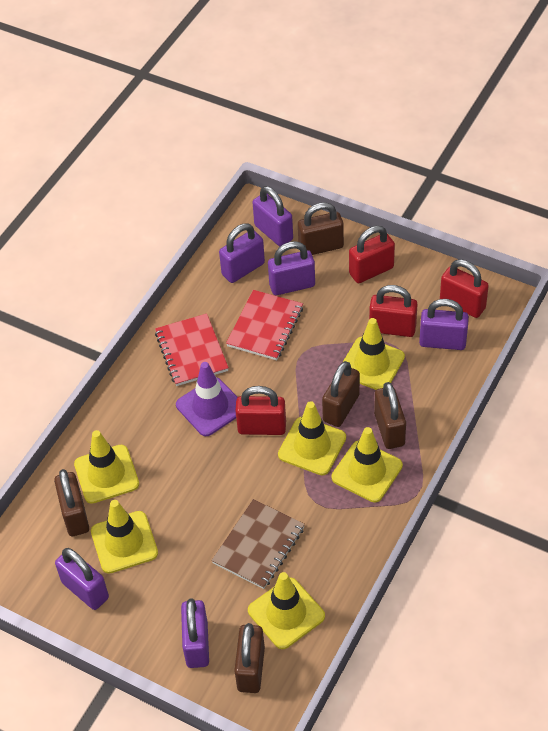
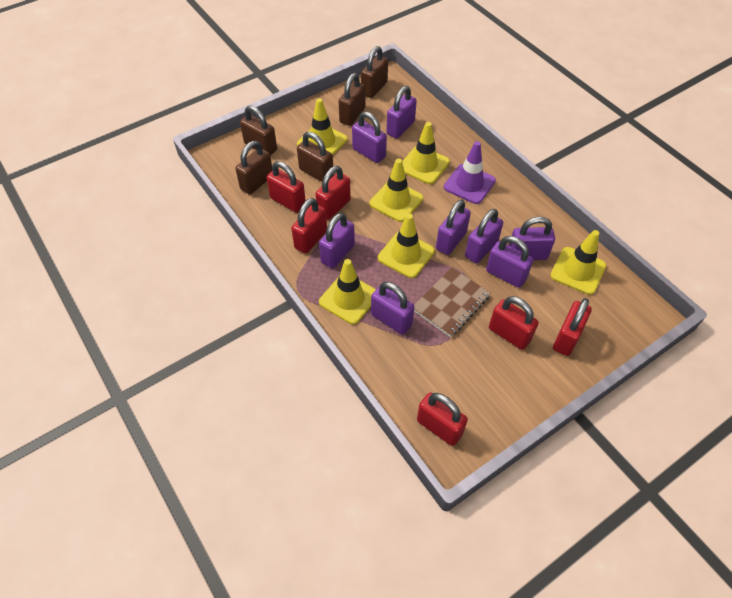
purple padlock: [55,548,109,610] [181,598,209,668] [219,223,265,283] [253,186,293,246] [268,241,315,295] [419,299,469,350] = 6 -> [319,213,355,268] [352,112,387,163] [371,282,414,334] [386,86,417,139] [436,199,471,255] [465,209,503,264] [486,236,533,288] [509,217,555,260] = 8
red notebook: [155,313,229,386] [226,290,303,360] = 2 -> none = 0
red padlock: [235,386,286,435] [349,226,395,283] [369,285,418,337] [440,259,489,318] = 4 -> [267,161,306,213] [291,198,327,254] [315,166,351,220] [417,392,468,446] [489,296,539,350] [553,298,592,356] = 6

